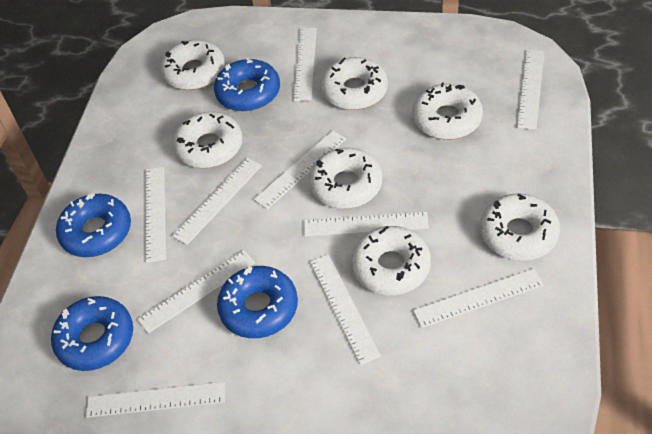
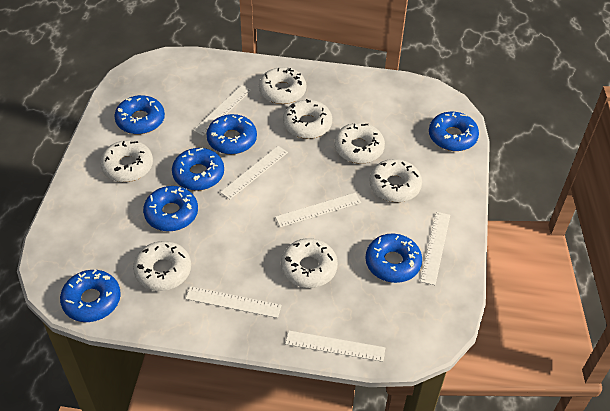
blue donut: [51,296,133,371] [56,193,131,257] [214,58,280,112] [217,266,298,338] = 4 -> [60,270,121,322] [114,95,165,134] [143,186,198,231] [172,148,224,191] [206,114,257,154] [365,234,422,283] [429,112,479,151] = 7
white ruler: [86,382,225,418] [137,250,255,334] [146,167,166,263] [172,158,262,245] [254,130,346,209] [294,28,317,101] [305,212,429,236] [310,254,381,365] [413,269,544,328] [517,50,544,130] = 10 -> [185,286,282,318] [193,85,252,136] [220,146,288,199] [275,193,361,227] [285,331,385,362] [420,212,450,285] = 6

